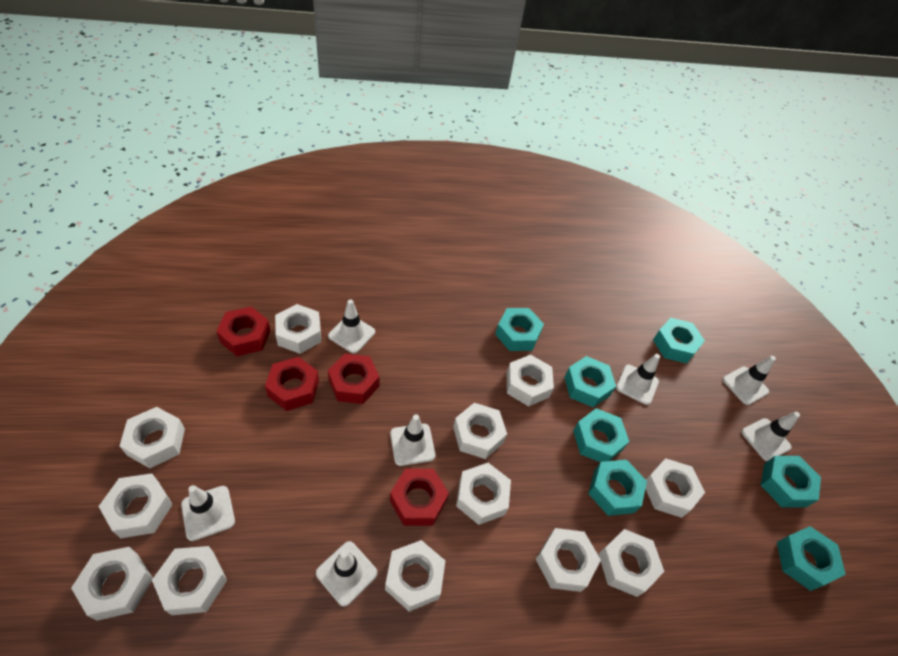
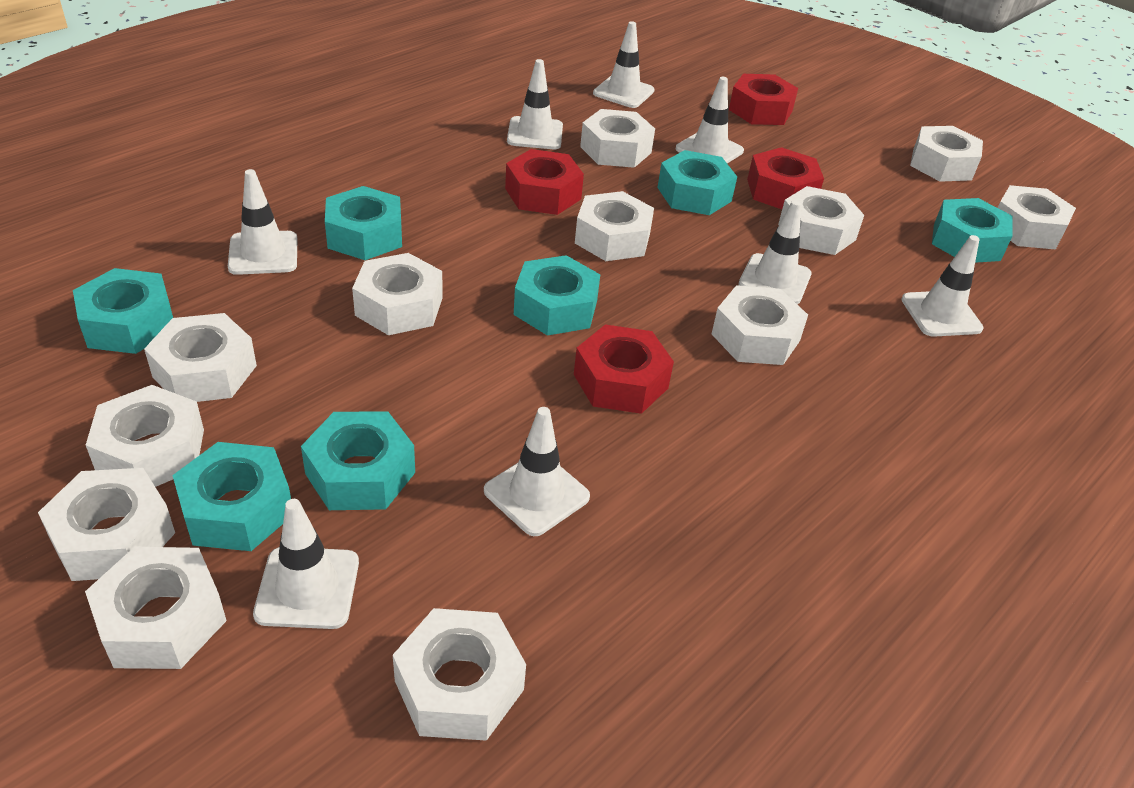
white traffic cone: [181,485,235,541] [316,541,378,606] [328,299,375,353] [390,414,435,466] [616,354,660,405] [722,356,776,405] [741,412,800,461] = 7 -> [228,169,298,275] [253,499,359,629] [484,407,590,536] [507,59,563,149] [593,21,655,108] [676,77,744,163] [739,200,811,304] [901,235,984,337] = 8

